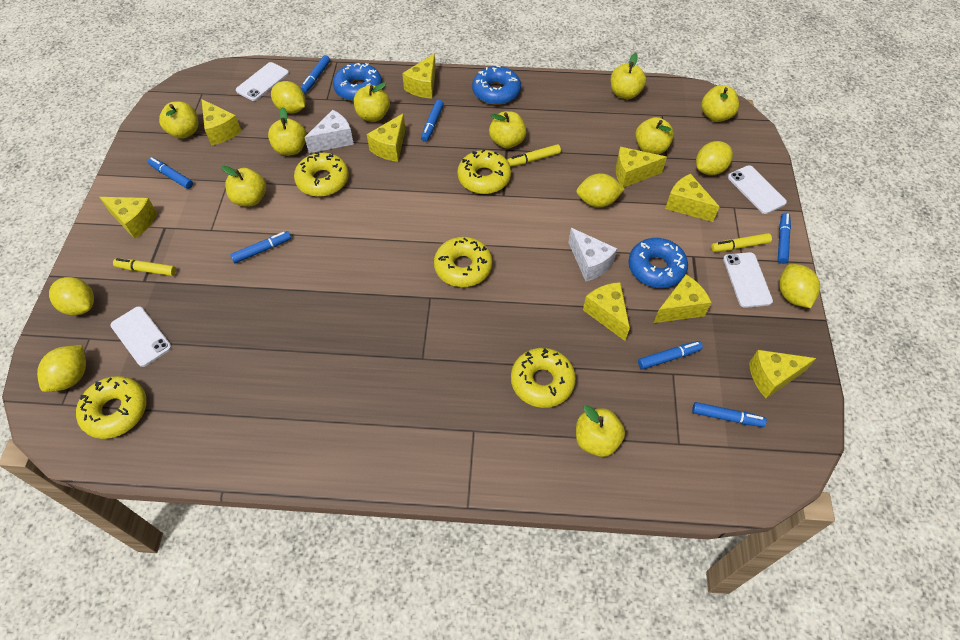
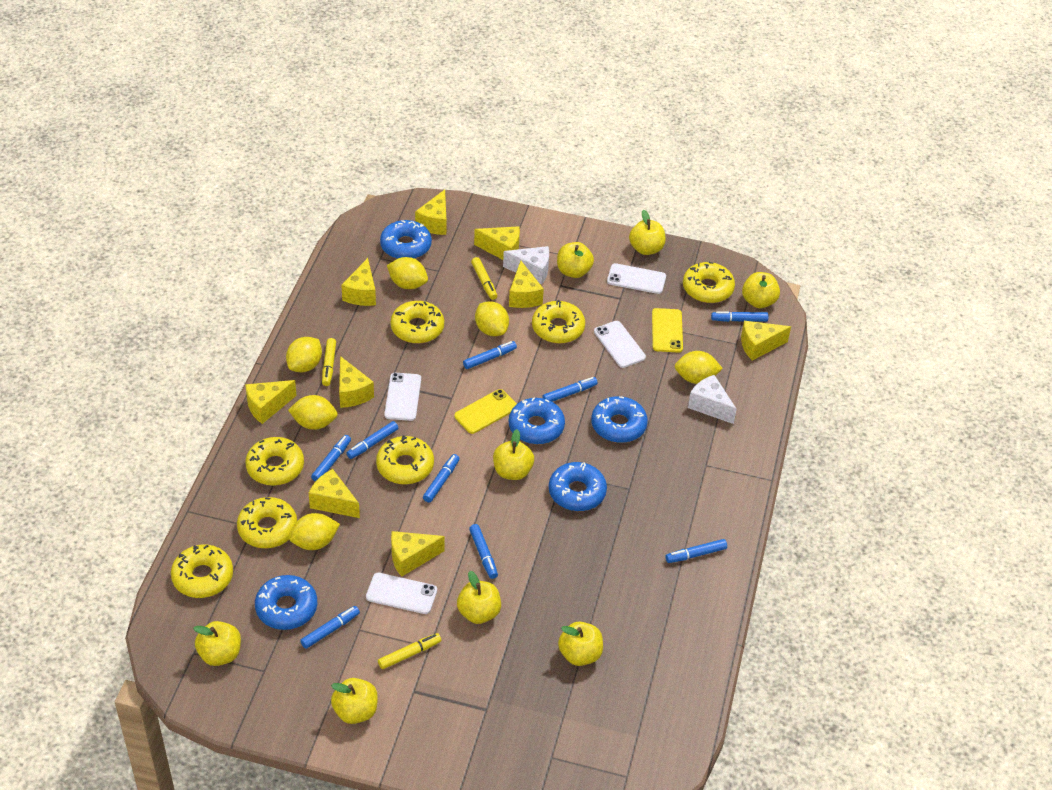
blue donut: [333,63,382,101] [472,66,521,105] [628,238,688,288] = 3 -> [255,575,317,630] [380,220,432,259] [509,397,565,444] [549,462,607,511] [591,396,648,443] = 5
blue marker: [148,157,193,189] [230,231,291,263] [301,55,330,93] [421,100,444,142] [638,341,703,369] [692,402,767,427] [778,213,791,264] = 7 -> [300,606,360,649] [311,435,351,482] [346,421,398,459] [423,454,460,503] [463,341,517,369] [469,524,498,579] [542,377,598,402] [666,539,727,563] [711,311,768,322] = 9
yellow apple: [159,102,199,139] [221,166,266,206] [268,107,307,155] [354,82,390,122] [489,111,527,149] [576,405,625,457] [611,53,646,99] [635,117,674,154] [701,85,739,122] = 9 -> [193,621,241,666] [331,678,378,724] [457,571,501,624] [493,429,534,480] [557,242,594,278] [558,622,603,666] [629,209,666,255] [742,272,780,308] = 8
yellow donut: [76,376,147,439] [294,151,349,197] [434,237,492,287] [458,149,511,194] [511,348,576,408] = 5 -> [171,545,233,598] [237,497,297,548] [245,437,304,486] [376,435,434,484] [391,301,444,344] [532,300,585,344] [683,262,735,303] = 7
yellow phone: none = 0 -> [454,389,517,434] [652,308,683,353] = 2

